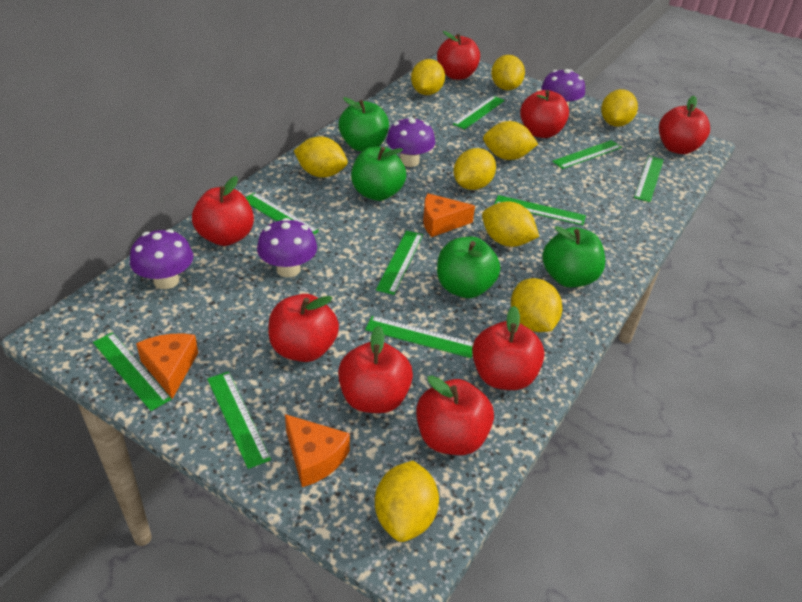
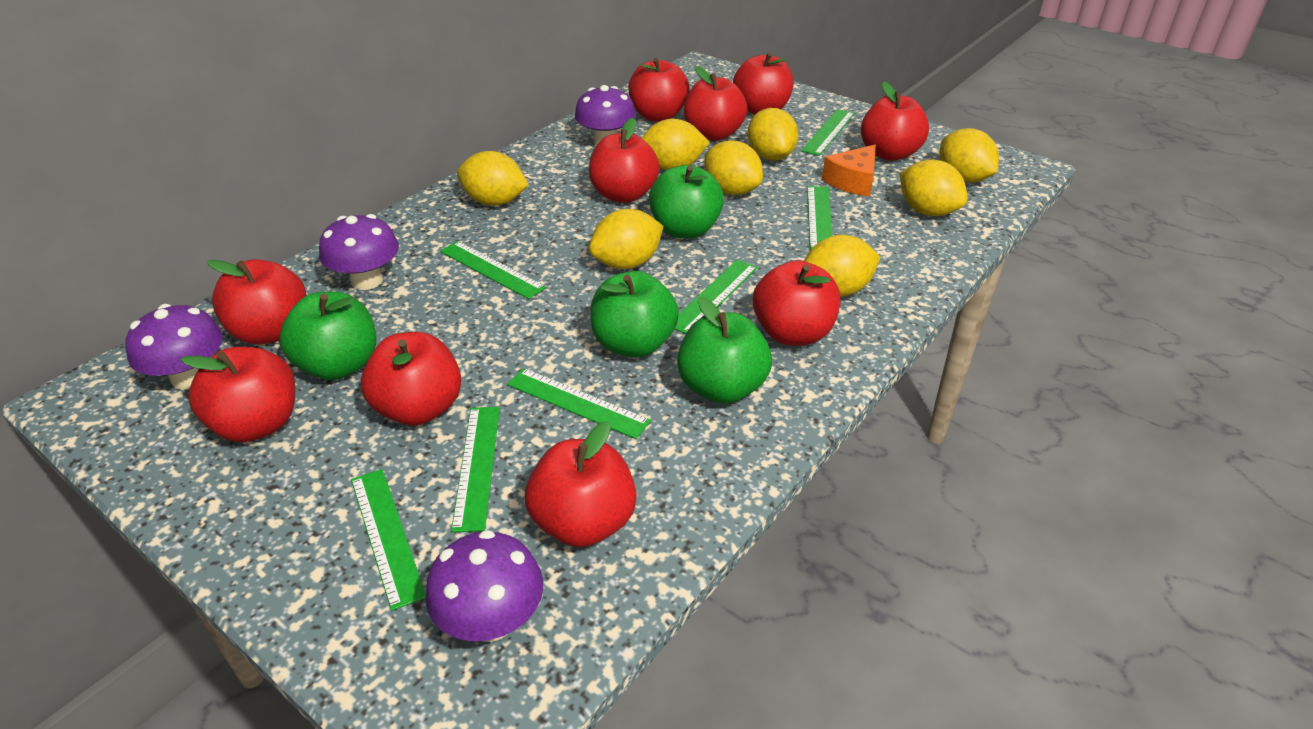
green ruler: [93,332,171,411] [207,372,271,469] [245,192,319,234] [365,316,473,358] [376,231,423,295] [453,96,505,129] [494,195,586,225] [552,140,622,169] [634,156,664,202] = 9 -> [351,469,426,611] [440,241,546,299] [451,407,500,532] [507,368,651,439] [675,260,757,334] [801,109,855,156] [807,186,833,250] = 7
orange cheese: [136,334,198,399] [285,414,350,487] [423,193,475,237] = 3 -> [822,145,876,197] = 1
red apple: [192,176,254,246] [268,294,339,362] [338,326,413,413] [416,375,494,455] [437,31,480,80] [472,306,544,390] [520,90,569,138] [659,96,710,154] = 8 -> [181,347,295,442] [207,259,307,345] [361,332,461,426] [525,421,637,547] [589,118,660,203] [628,58,690,122] [684,66,748,141] [733,53,794,115] [753,260,840,345] [861,82,929,161] = 10
yellow lemon: [294,136,348,178] [375,461,439,542] [411,59,445,95] [453,148,496,190] [482,202,539,247] [483,121,538,160] [491,55,525,90] [511,278,562,332] [601,89,638,127] = 9 -> [457,151,529,206] [589,209,664,269] [642,119,710,170] [704,140,763,195] [748,108,798,160] [804,235,881,297] [899,160,968,216] [940,128,999,183] = 8

